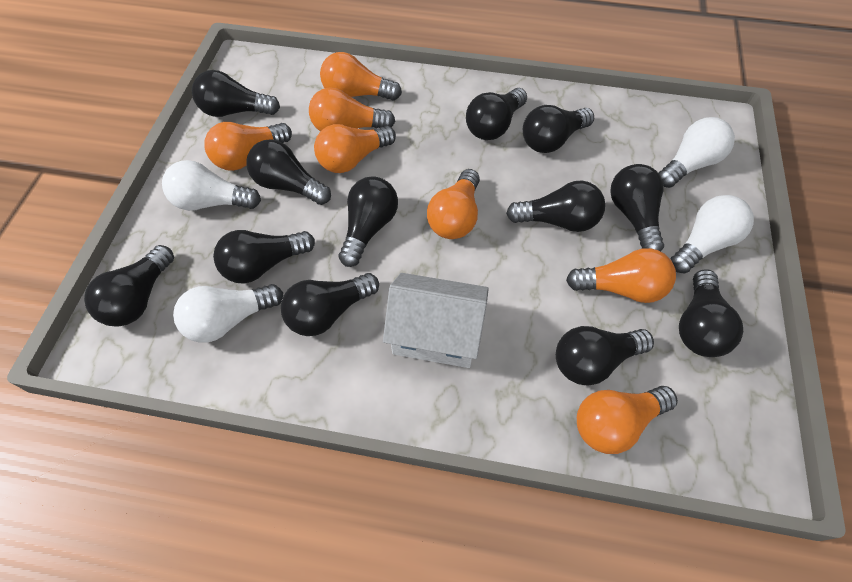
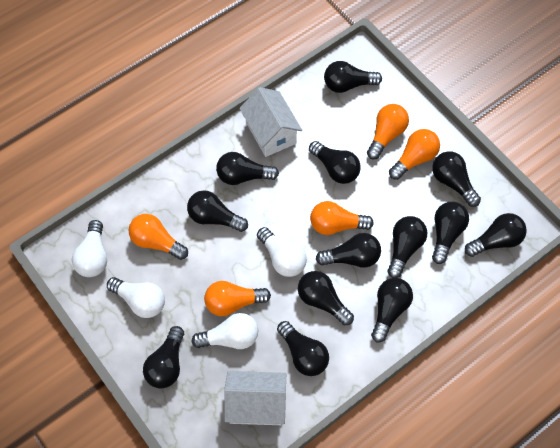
black light bulb: [84,245,174,327] [192,70,280,117] [213,230,315,284] [246,139,331,205] [281,273,379,336] [339,176,398,267] [466,88,527,140] [506,181,605,232] [523,105,594,153] [556,326,654,386] [610,164,664,251] [679,269,743,357] = 12 -> [143,326,184,389] [187,190,248,232] [216,152,279,185] [277,321,329,376] [298,271,354,325] [309,141,361,184] [316,233,381,268] [324,61,382,93] [371,278,413,342] [387,216,427,278] [432,151,481,207] [432,202,469,264] [465,213,527,257] = 13
orange light bulb: [205,122,292,171] [309,87,395,131] [314,124,396,173] [320,52,402,101] [427,169,480,239] [566,248,676,303] [577,386,678,454] = 7 -> [129,214,188,260] [204,281,271,316] [310,201,374,235] [367,104,409,160] [389,129,440,180] = 5
white house: [383,273,489,368] = 1 -> [224,371,286,425] [240,87,302,157] = 2

